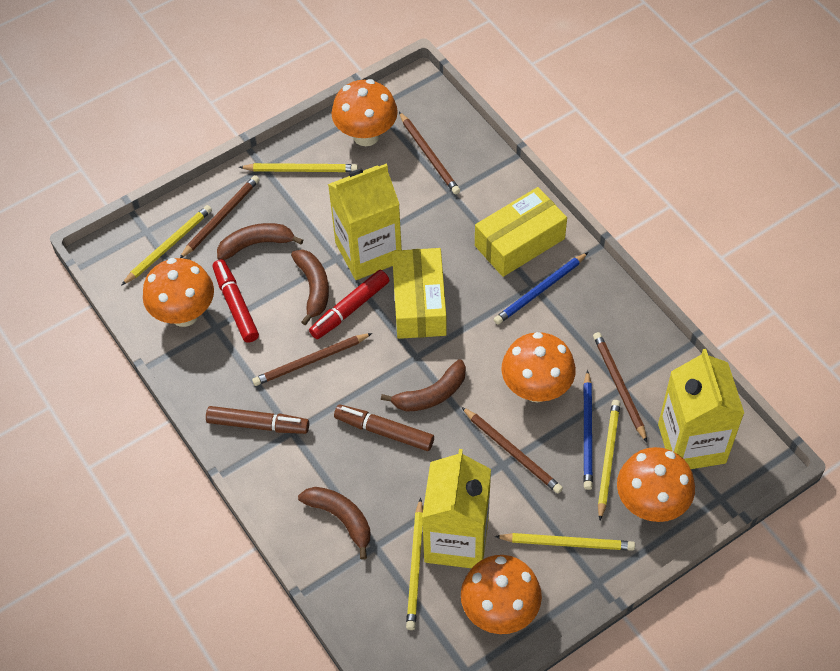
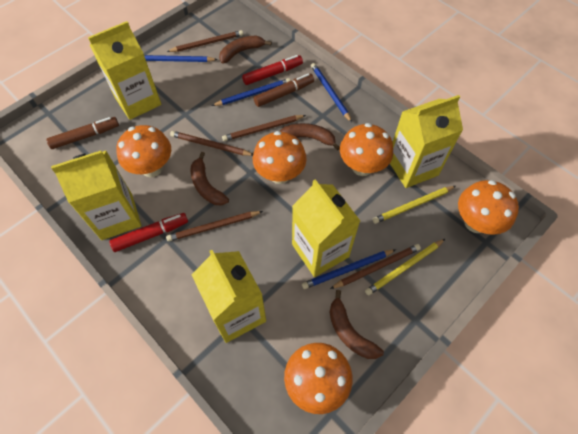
blue pencil: [494,252,588,325] [583,370,593,490] = 2 -> [144,55,218,62] [212,78,291,106] [302,249,396,289] [311,63,352,122] = 4
yellow box: [392,248,447,339] [475,187,567,277] = 2 -> none = 0
yellow carton: [328,164,402,280] [422,449,491,568] [658,349,744,469] = 3 -> [51,151,141,240] [88,21,162,120] [192,250,266,343] [292,179,360,277] [390,95,463,188] = 5
yellow pencil: [121,205,212,286] [239,163,358,172] [406,498,423,630] [494,533,635,551] [598,400,620,521] = 5 -> [365,239,445,296] [373,186,456,224] = 2

